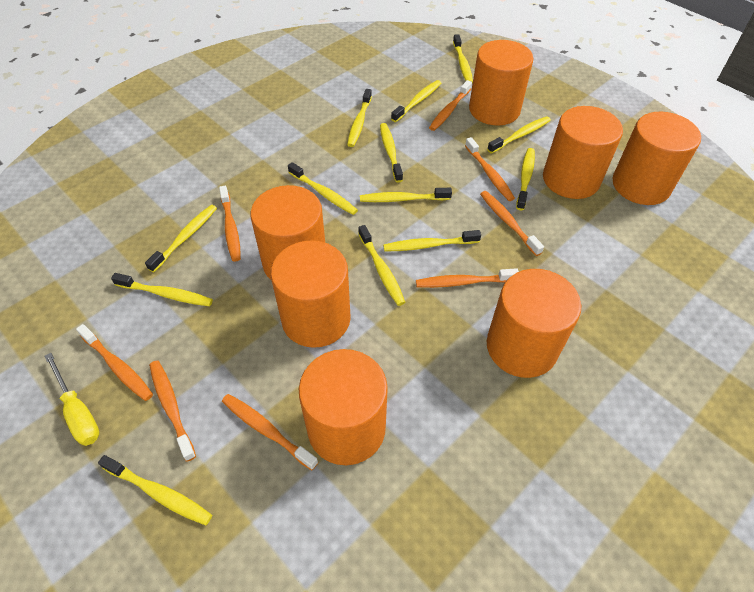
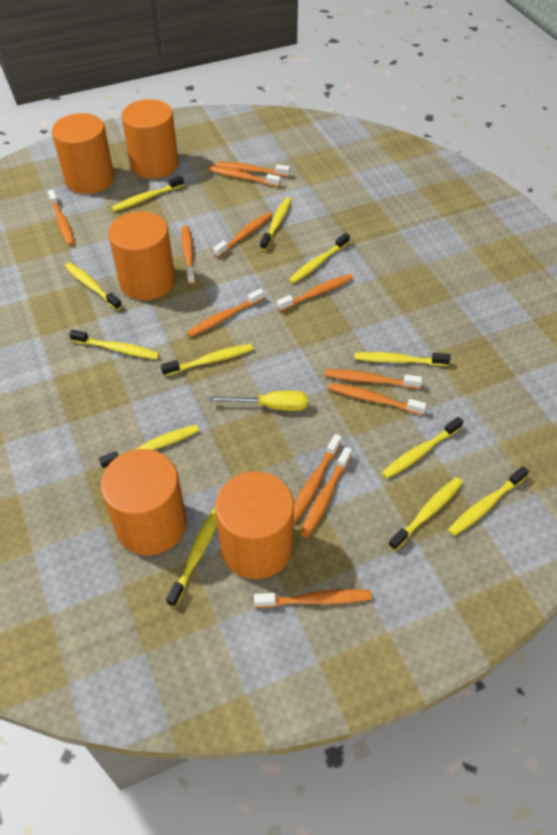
orange cylinder: [251,185,325,279] [271,240,351,348] [299,349,388,465] [469,40,533,126] [486,269,581,378] [543,106,623,199] [612,112,701,205] = 7 -> [52,113,114,194] [100,449,187,555] [108,211,175,300] [121,99,179,179] [215,471,294,579] = 5
orange toothbrush: [76,324,153,401] [149,360,196,462] [219,186,241,262] [222,394,318,471] [416,268,519,288] [429,80,472,131] [465,137,515,201] [480,191,544,256] = 8 -> [48,190,75,246] [181,225,195,284] [187,288,264,337] [208,166,281,187] [213,212,272,258] [215,162,290,177] [254,589,372,608] [277,274,353,312] [294,434,342,522] [300,447,352,538] [325,369,422,389] [329,383,427,415] = 12
yellow toothbrush: [98,455,212,526] [111,273,213,306] [145,205,217,272] [288,162,358,215] [347,89,372,147] [358,225,406,306] [360,188,452,202] [380,123,403,182] [383,230,481,252] [391,80,442,122] [453,34,473,83] [487,116,551,154] [516,148,535,210] = 13 -> [65,262,122,310] [69,329,160,359] [99,425,199,470] [112,175,184,212] [161,344,253,376] [166,507,217,607] [260,197,292,251] [289,233,350,284] [354,352,451,366] [382,417,464,479] [388,477,463,551] [448,466,529,536] = 12

